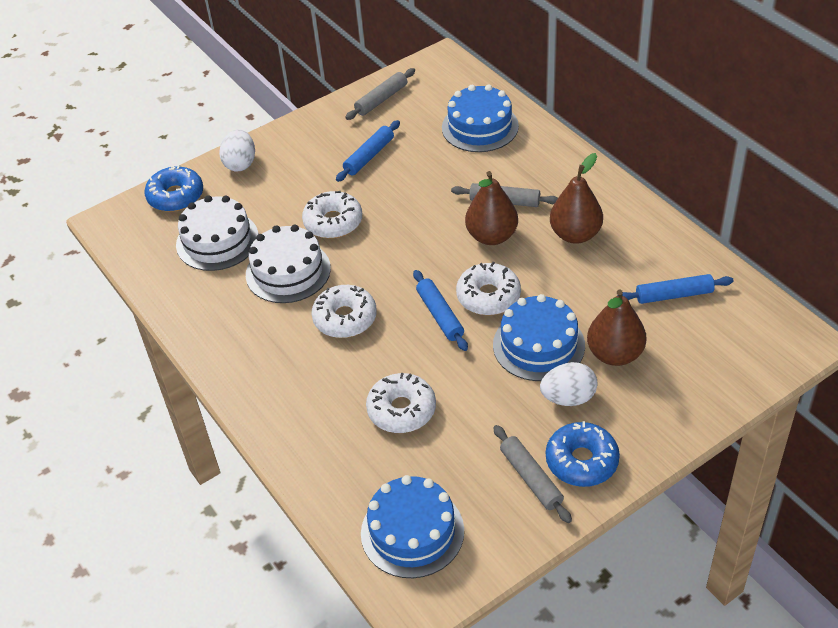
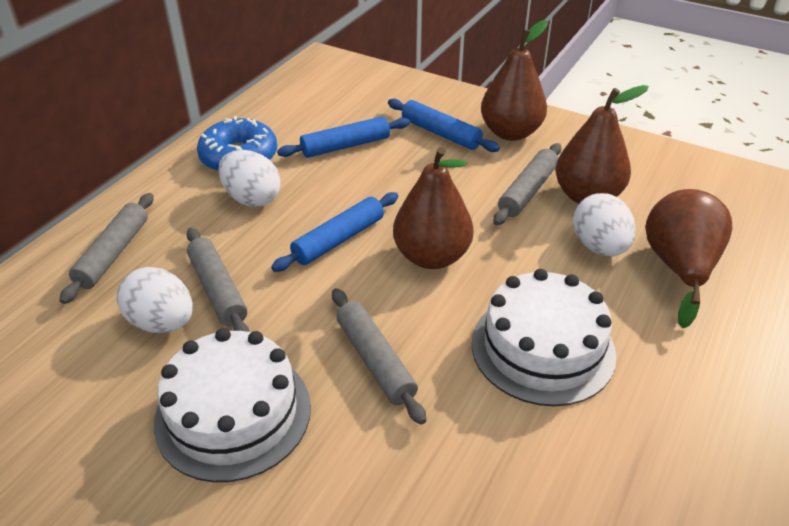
blue cake: [361,475,464,578] [442,84,519,152] [493,294,585,381] = 3 -> none = 0
blue donut: [145,165,203,212] [546,421,620,487] = 2 -> [197,116,277,172] = 1
brown pear: [465,171,518,245] [550,153,603,244] [587,290,647,366] = 3 -> [393,147,474,269] [481,20,548,141] [555,85,649,204] [645,189,732,328] = 4
grey rolling pin: [345,68,415,120] [451,183,558,207] [493,425,572,523] = 3 -> [59,193,154,304] [186,228,249,332] [332,288,426,425] [493,143,562,225] = 4
white donut: [302,191,362,238] [311,285,377,338] [366,373,436,433] [456,262,521,315] = 4 -> none = 0
white egg: [219,129,255,172] [540,362,598,406] = 2 -> [117,267,193,333] [218,150,280,207] [573,193,636,256] = 3

